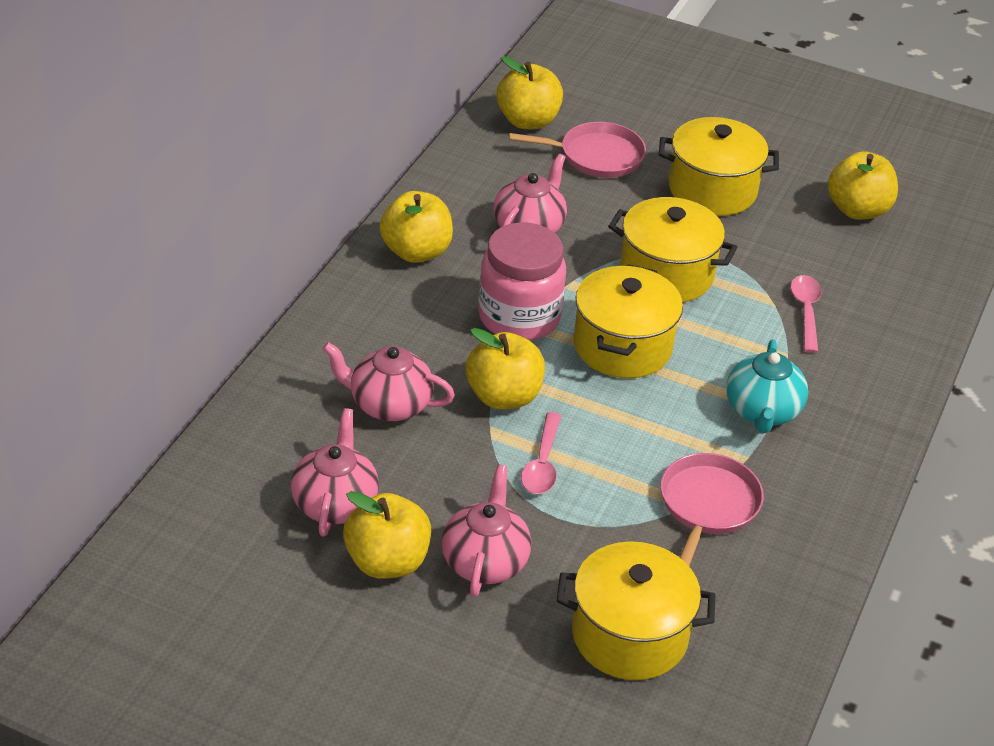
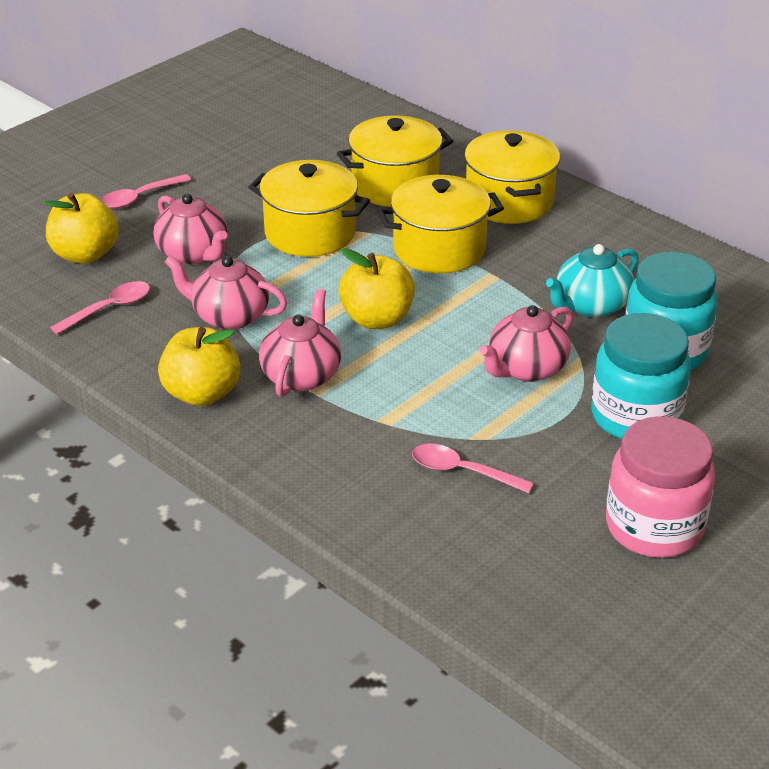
pink pan: [509,122,646,178] [661,453,764,566] = 2 -> none = 0
pink spoon: [521,412,561,494] [790,275,822,353] = 2 -> [50,281,150,334] [101,174,191,209] [412,444,534,493] = 3
turquoise jar: none = 0 -> [591,313,691,439] [625,252,718,370] = 2
yellow apple: [343,491,431,579] [380,191,453,263] [466,328,545,409] [497,56,563,129] [828,151,898,220] = 5 -> [44,192,119,264] [158,327,241,406] [339,248,415,329] = 3

